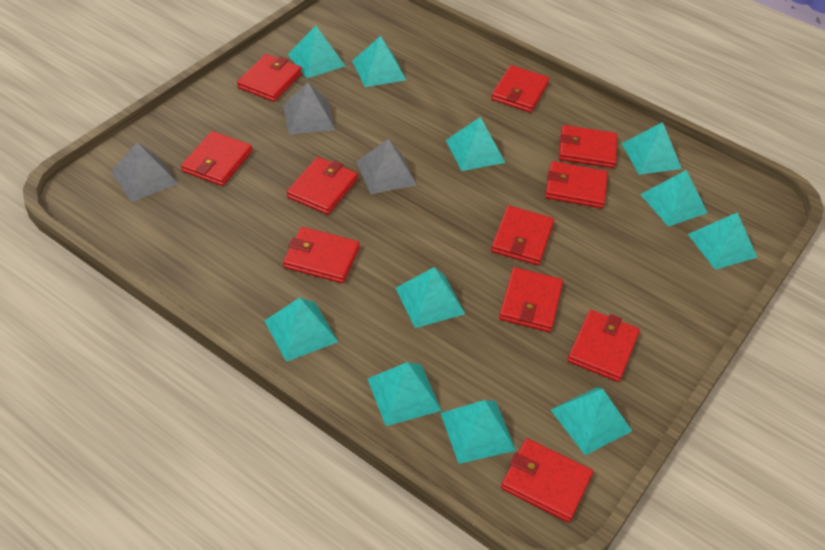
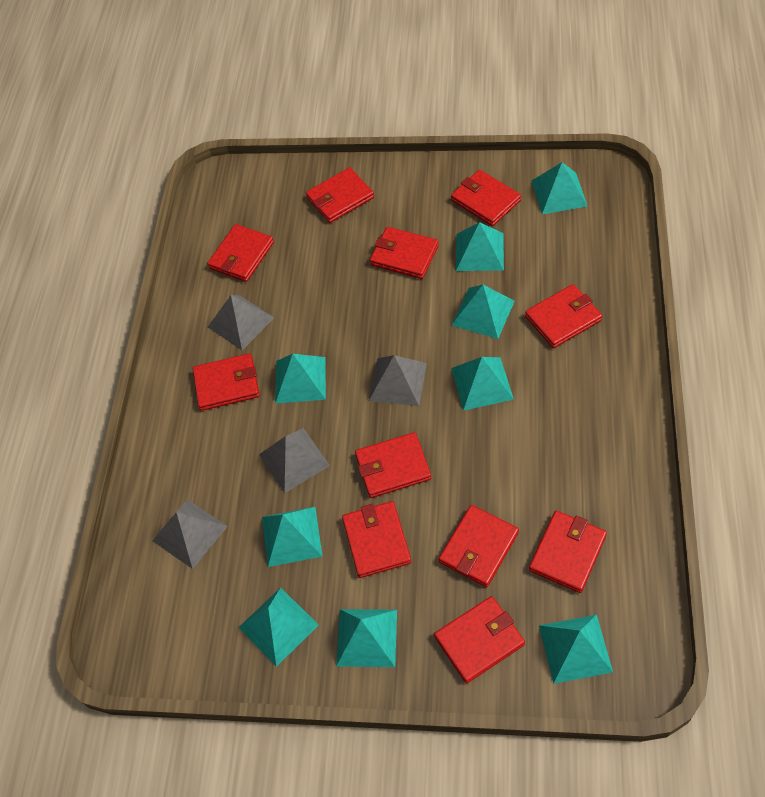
grey pyramid: [111,143,178,202] [283,82,335,134] [357,139,417,194] = 3 -> [152,499,228,569] [208,295,274,350] [259,428,330,493] [369,355,427,406] = 4
turquoise pyramid: [265,298,338,362] [287,26,345,78] [352,36,406,87] [367,362,442,426] [396,267,465,328] [440,400,516,464] [446,117,506,171] [551,387,632,455] [621,122,682,175] [640,170,707,227] [688,212,757,270] = 11 -> [238,587,319,667] [262,507,323,567] [275,354,326,404] [336,609,397,667] [451,357,514,411] [452,285,515,339] [456,222,504,271] [532,162,587,214] [539,615,613,684] = 9

